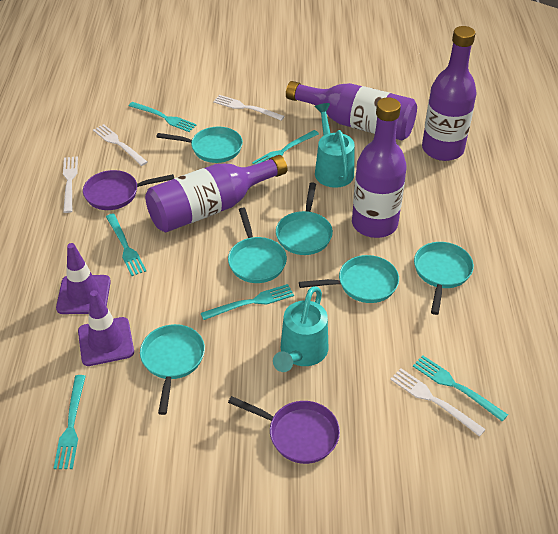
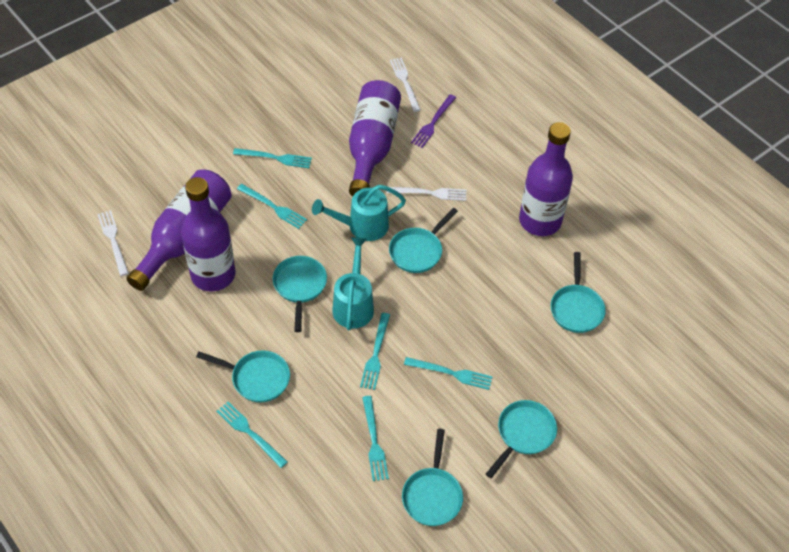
purple fork: none = 0 -> [411,94,456,148] = 1
purple pan: [83,170,174,210] [228,396,340,464] = 2 -> none = 0
purple traffic cone: [56,243,111,314] [78,290,134,366] = 2 -> none = 0
white fork: [63,156,78,213] [93,124,147,166] [213,95,285,121] [390,368,486,437] = 4 -> [98,210,129,276] [387,187,466,201] [390,57,421,112] = 3

